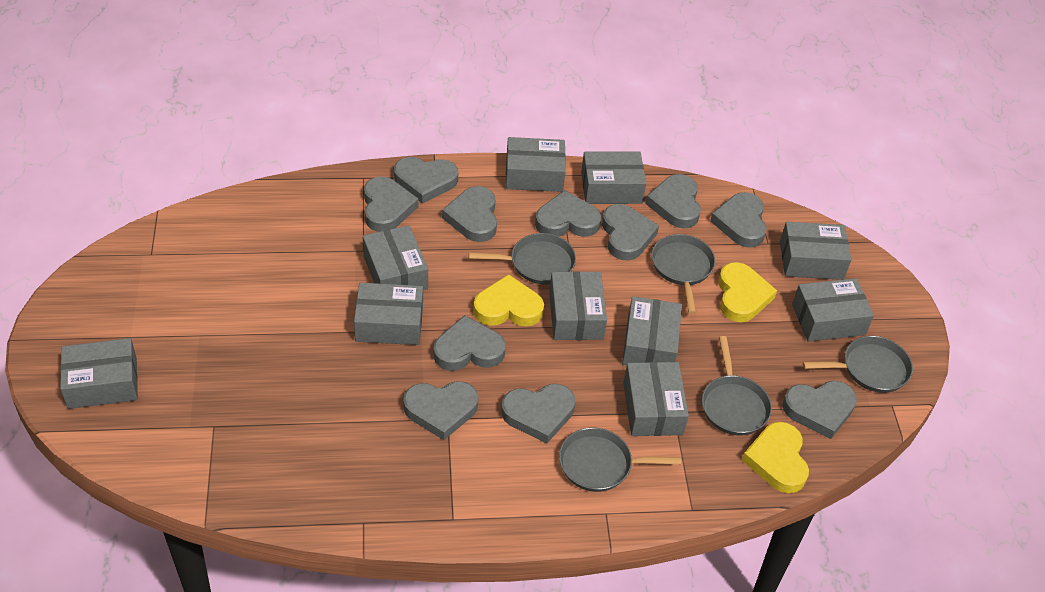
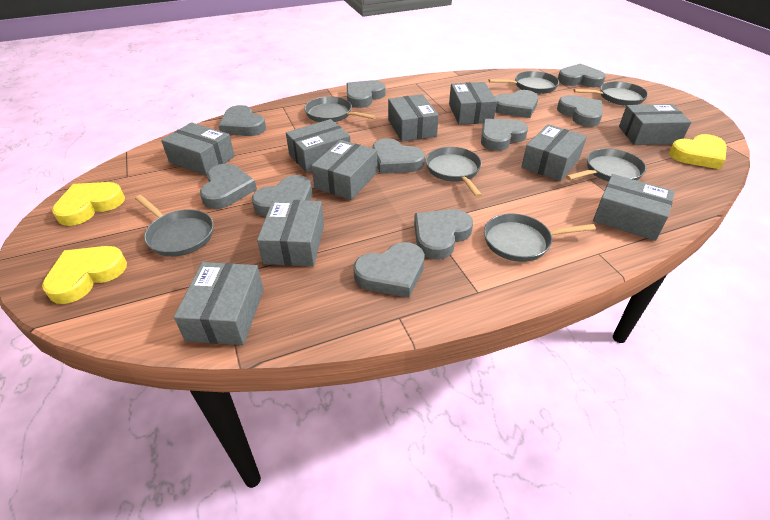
grey pan: [469,233,576,284] [559,428,681,492] [652,234,716,314] [702,336,772,436] [803,336,913,393] = 5 -> [135,195,214,257] [304,96,376,122] [426,147,482,198] [484,214,596,262] [489,71,559,94] [566,148,646,182] [573,81,648,106] = 7

